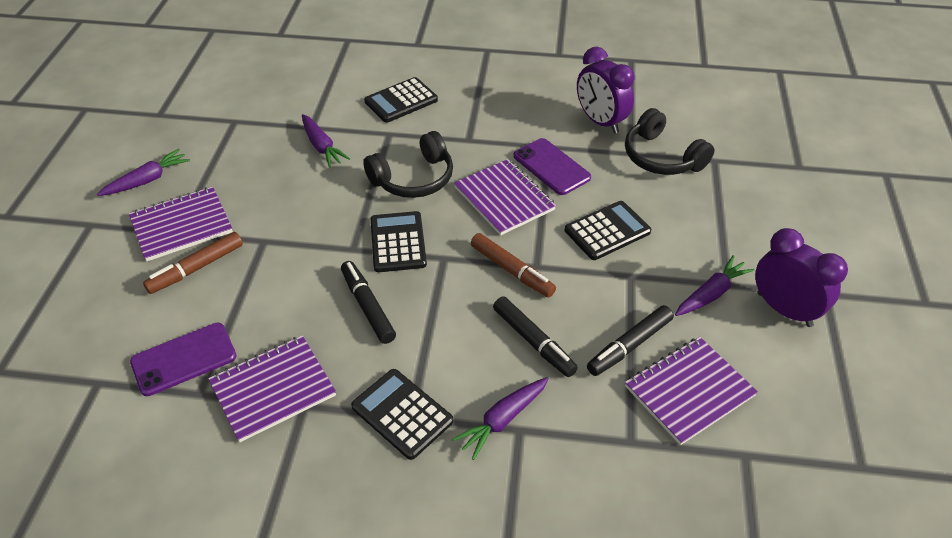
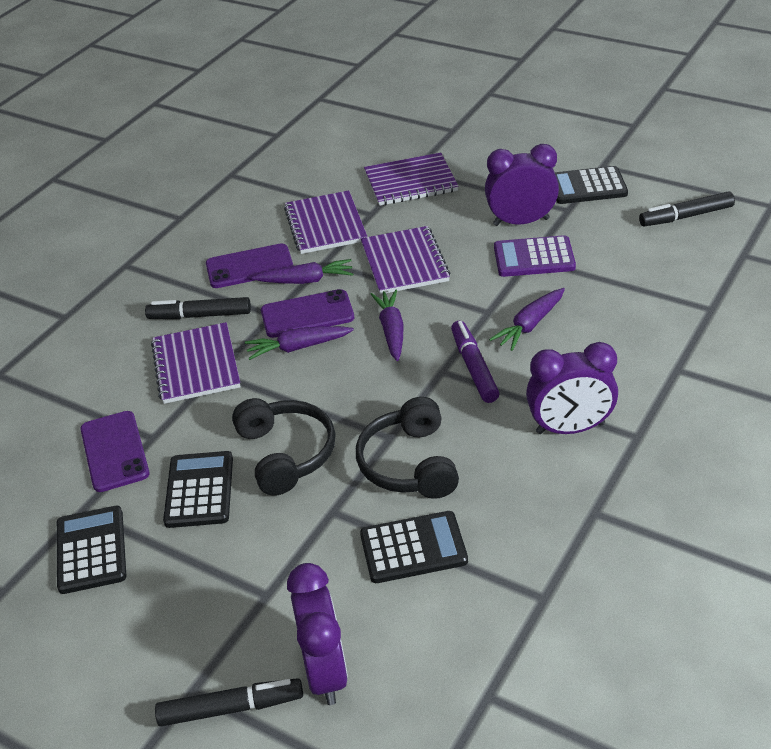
brown marker: [143,232,243,294] [471,233,556,297] = 2 -> none = 0
purple calculator: none = 0 -> [494,235,576,277] = 1
purple clock: [577,47,635,134] [755,228,848,327] = 2 -> [287,563,348,705] [485,144,559,226] [526,342,618,434] = 3
purple marker: none = 0 -> [451,321,500,403] = 1
purple phone: [130,323,237,396] [514,138,591,195] = 2 -> [81,411,150,492] [206,243,294,288] [261,289,354,338] = 3

